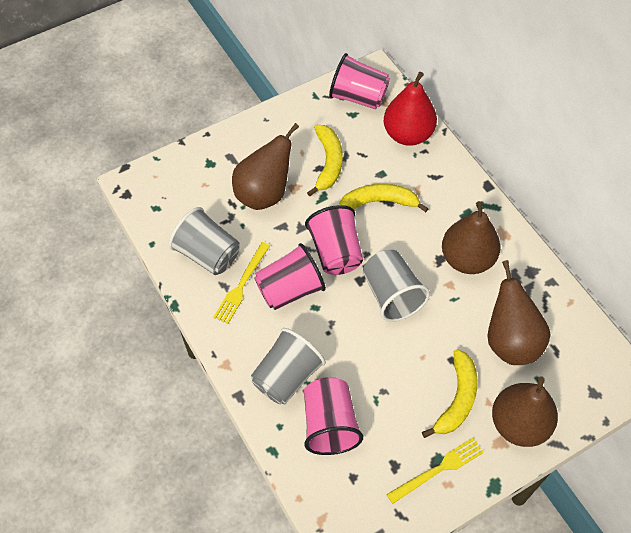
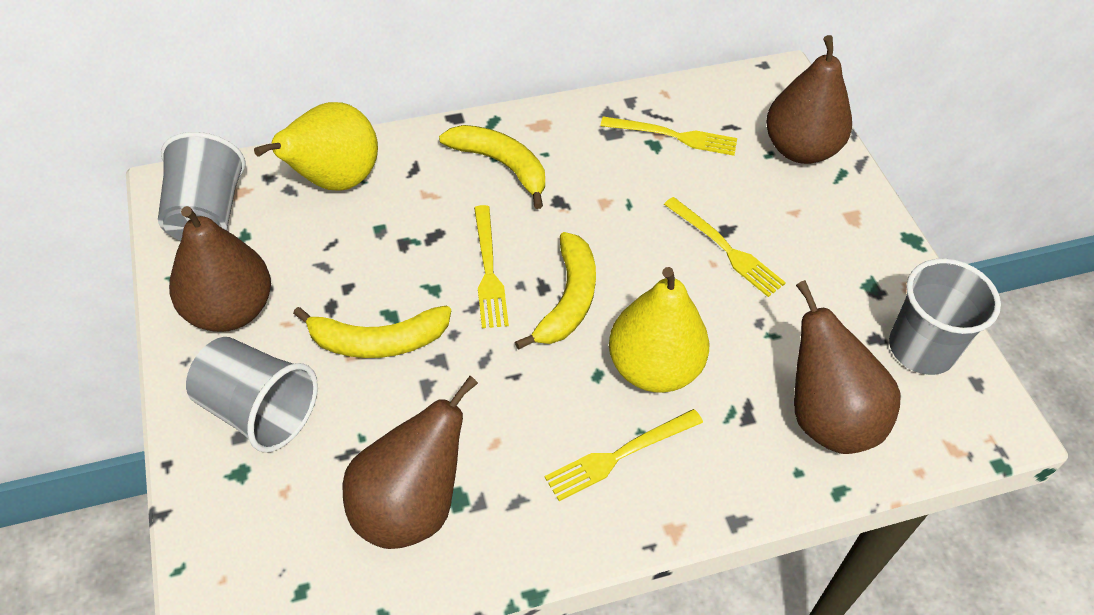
pink cup: [255,243,326,310] [304,377,363,455] [305,205,363,275] [329,53,390,110] = 4 -> none = 0
red pear: [383,72,437,146] = 1 -> none = 0
yellow fork: [213,242,270,324] [386,438,484,504] = 2 -> [474,205,509,328] [545,409,703,501] [600,116,737,156] [664,197,786,297] = 4
yellow pear: none = 0 -> [254,102,378,191] [609,267,709,393] = 2

